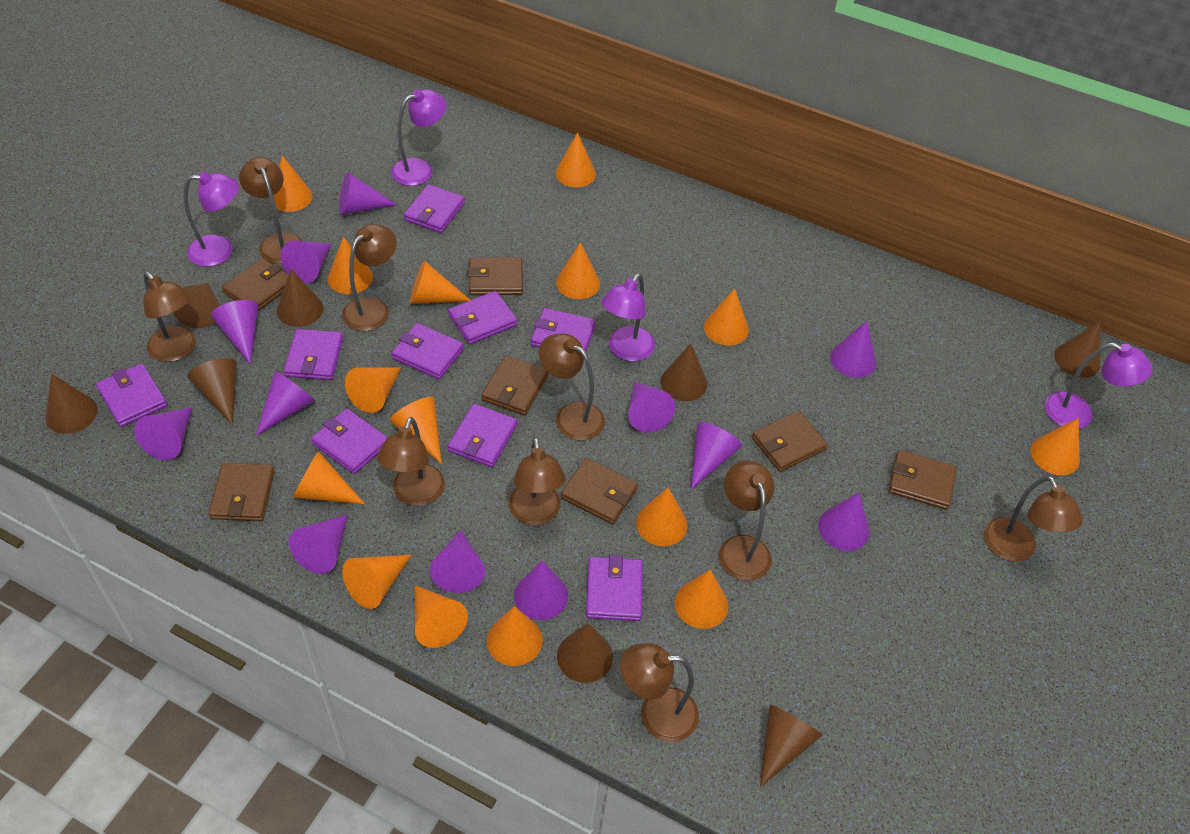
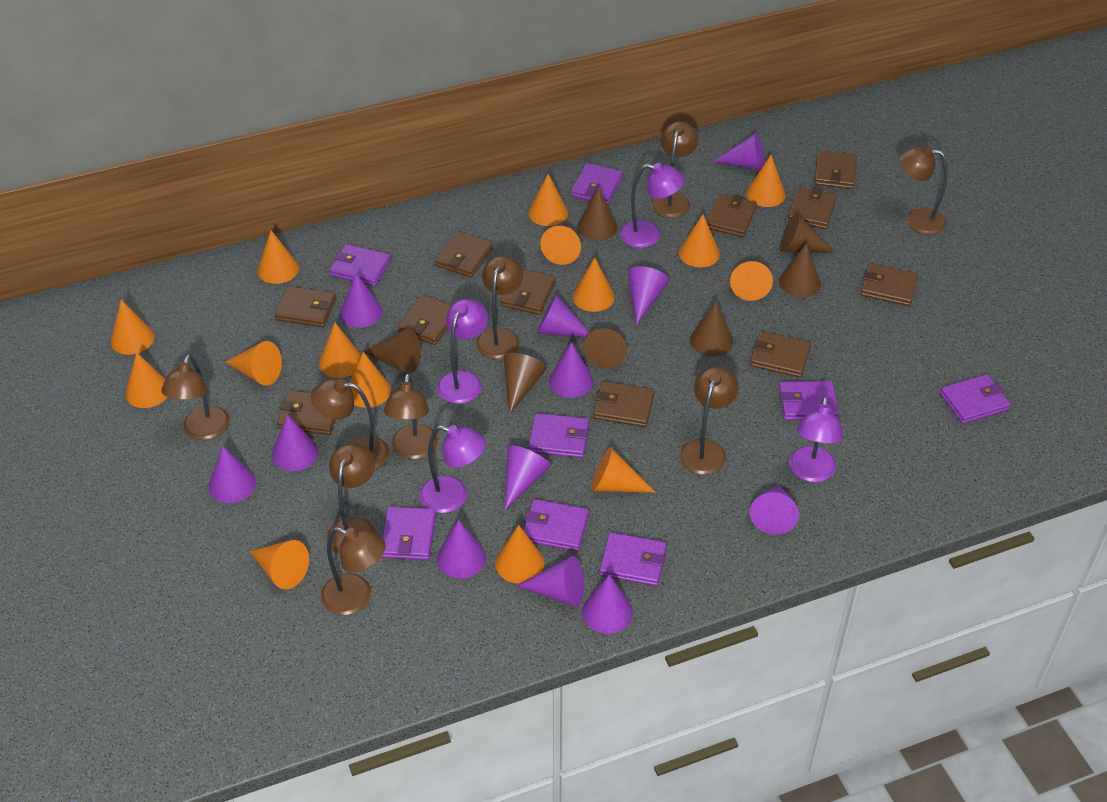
brown cone: [45,374,98,434] [173,282,219,328] [187,358,237,425] [277,269,323,327] [557,623,613,683] [661,344,707,401] [760,705,822,787] [1054,321,1100,378] = 8 -> [364,329,421,373] [503,353,547,414] [577,187,618,240] [584,327,627,369] [690,302,733,357] [779,243,821,297] [780,214,836,253] = 7
brown wallet: [209,463,275,521] [222,258,288,311] [467,257,523,295] [481,356,548,415] [561,458,638,524] [752,411,828,472] [888,450,957,510] = 7 -> [275,286,336,327] [277,390,336,435] [398,295,452,345] [435,231,493,277] [500,269,556,315] [593,381,654,427] [706,194,757,237] [750,331,811,378] [788,187,836,229] [814,151,857,189] [861,263,918,306] = 11
purple wallet: [96,364,167,427] [284,329,343,380] [311,409,388,474] [391,323,464,379] [404,184,465,233] [447,404,517,467] [448,291,517,344] [531,308,596,352] [586,555,643,621] = 9 -> [329,244,391,286] [381,506,436,560] [523,499,589,551] [529,413,589,458] [571,163,623,205] [600,532,667,586] [779,381,839,420] [940,374,1010,424] = 8

